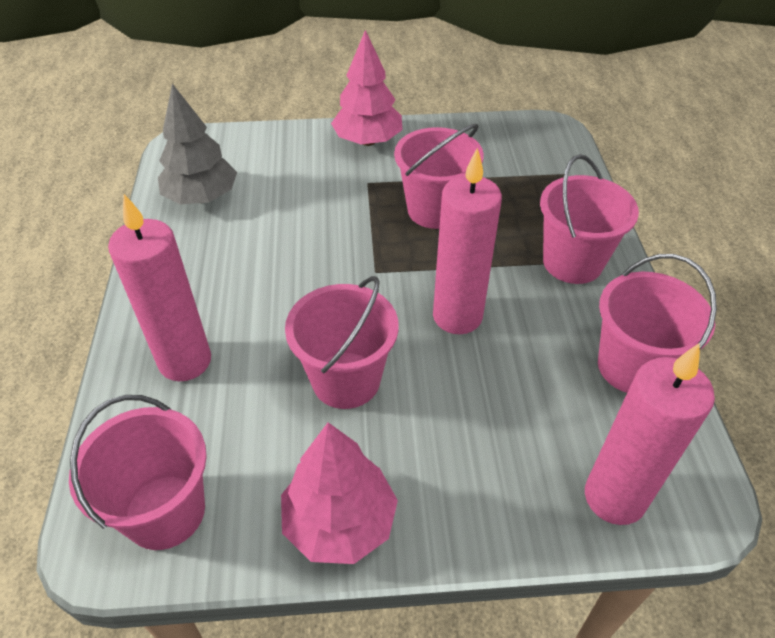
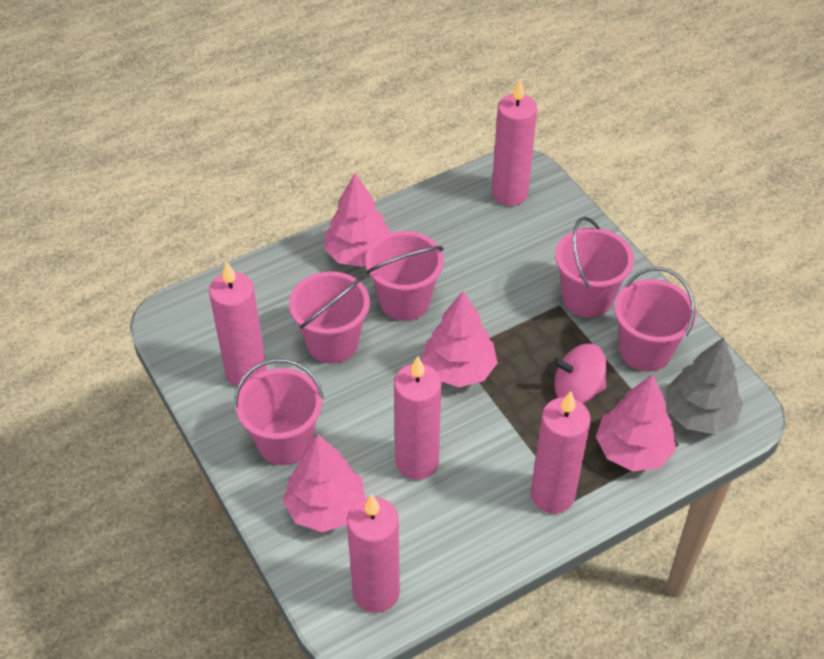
pink candle: [108,194,211,381] [433,148,502,334] [585,344,715,525] = 3 -> [209,261,267,387] [347,494,400,613] [394,356,441,480] [492,79,537,206] [531,391,591,514] = 5
pink spinning top: none = 0 -> [553,344,607,404] = 1
pink tree: [281,422,398,564] [331,30,402,146] = 2 -> [283,434,365,532] [324,173,390,267] [422,291,498,387] [596,374,676,471] = 4

